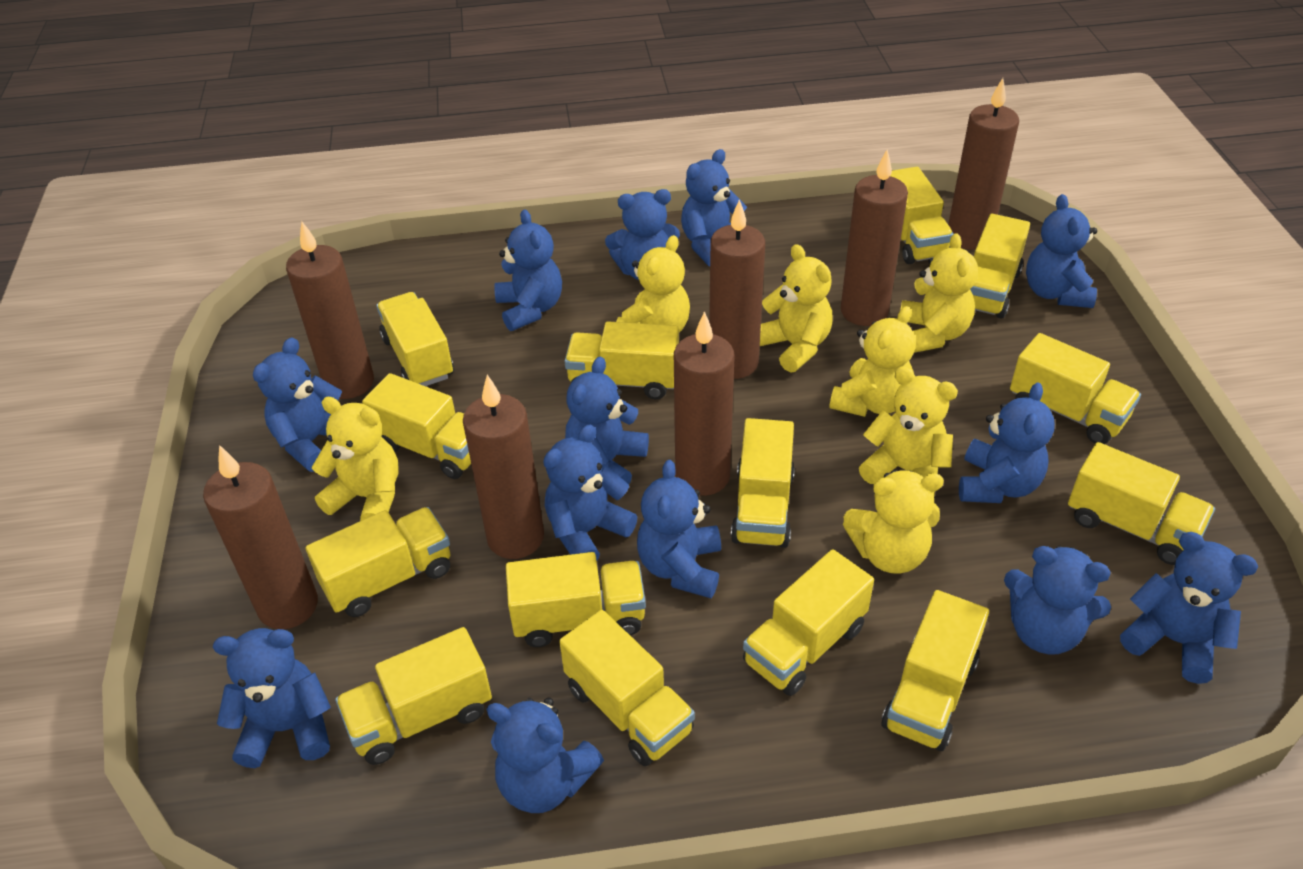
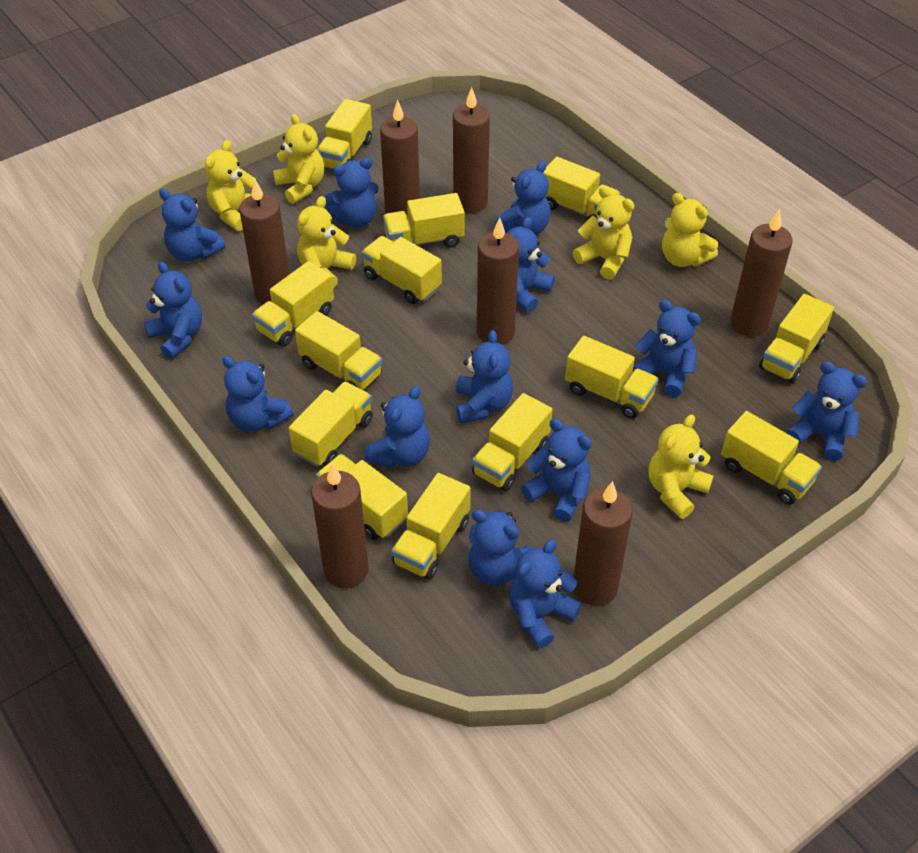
yellow teddy bear: [312,397,399,521] [616,235,690,333] [760,244,833,373] [830,306,916,417] [843,470,944,574] [859,367,958,496] [900,233,978,353] = 7 -> [205,140,256,231] [273,114,324,204] [297,196,356,289] [573,187,635,280] [648,414,714,519] [662,193,718,267] = 6
yellow truck: [306,507,450,617] [335,627,492,765] [362,373,471,479] [376,292,454,386] [506,552,646,647] [559,610,695,766] [565,321,679,399] [731,418,795,548] [743,549,874,696] [882,590,989,751] [890,167,954,264] [970,214,1030,318] [1010,333,1141,444] [1068,442,1215,565] = 14 -> [252,261,334,347] [289,382,373,467] [295,311,382,390] [316,454,408,540] [317,99,372,169] [362,236,442,304] [383,193,465,247] [392,473,471,579] [472,393,553,491] [543,157,621,220] [565,336,659,418] [721,411,822,505] [759,294,834,383] = 13

